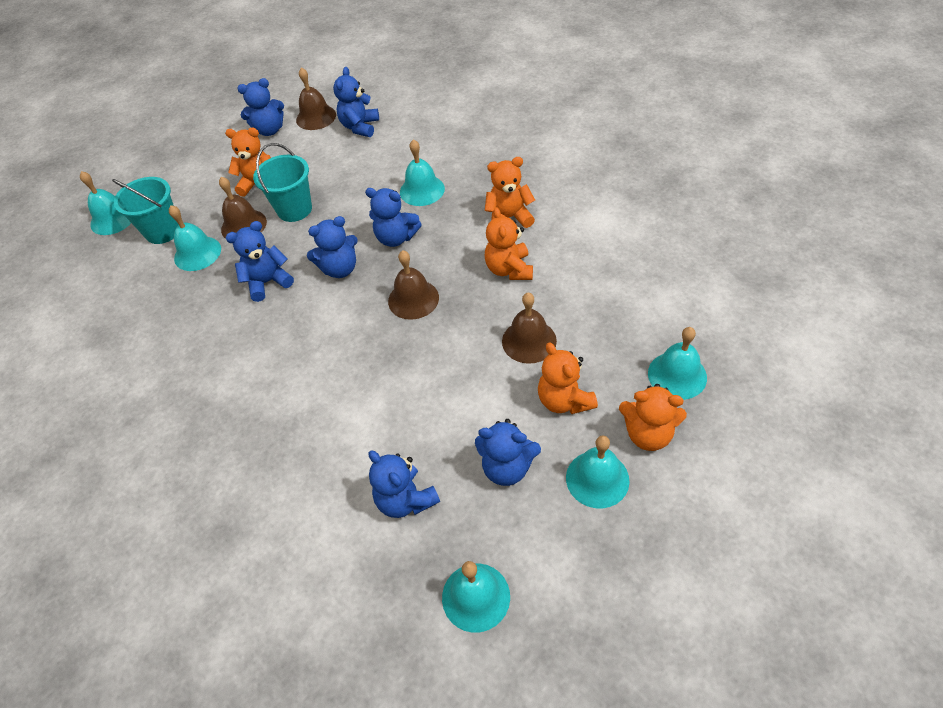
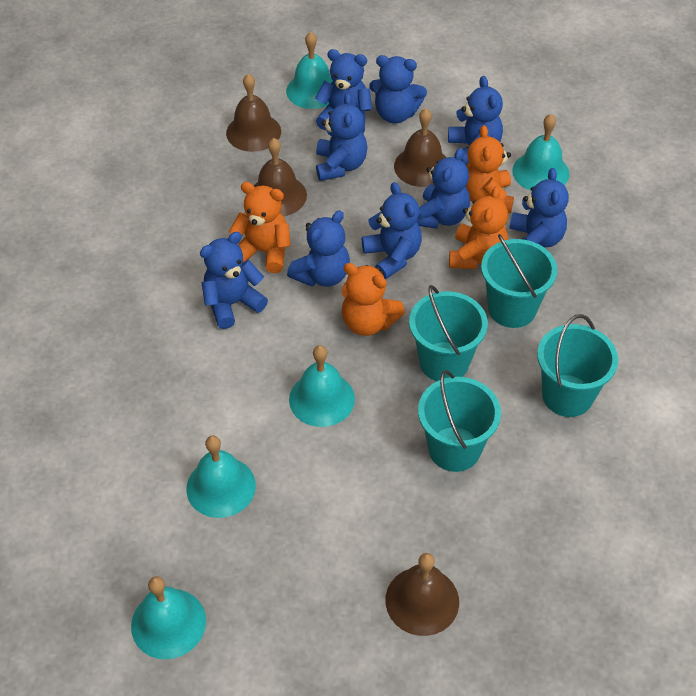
blue teddy bear: [226,221,294,302] [237,78,284,136] [307,216,358,278] [333,67,379,137] [365,188,422,247] [368,450,440,518] [475,419,541,486] = 7 -> [200,232,268,329] [287,210,350,287] [315,49,372,134] [316,93,367,181] [362,182,422,280] [369,55,427,124] [417,148,470,229] [448,76,503,165] [509,168,569,248] = 9
orange teddy bear: [225,128,271,197] [485,157,535,228] [485,207,533,280] [538,342,598,414] [619,384,687,451] = 5 -> [229,182,291,273] [341,263,405,336] [449,186,508,269] [466,125,514,213] = 4
turquoise bell: [80,171,131,235] [169,205,221,271] [400,139,445,206] [442,561,510,633] [566,435,630,508] [648,327,707,400] = 6 -> [131,576,206,659] [186,435,256,518] [286,32,333,109] [289,345,355,427] [512,114,569,191] = 5
turquoise bucket: [112,177,179,244] [253,143,312,222] = 2 -> [409,285,488,381] [418,370,501,472] [481,234,557,328] [537,314,618,417] = 4

